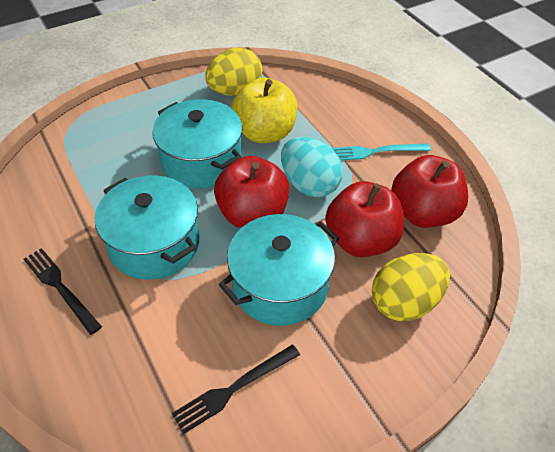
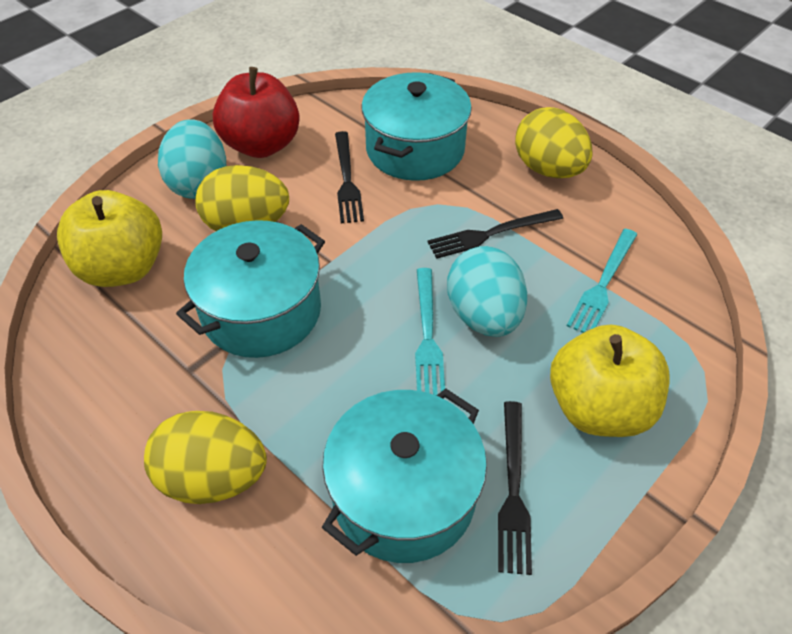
black fork: [23,248,102,335] [172,345,300,434] = 2 -> [335,131,364,223] [427,209,563,259] [498,401,532,575] = 3
red apple: [214,156,289,228] [325,181,404,257] [391,155,468,228] = 3 -> [213,67,300,158] = 1
turquoise egg: [281,137,343,197] = 1 -> [158,119,226,199] [447,246,527,337] = 2
turquoise fork: [332,144,431,160] = 1 -> [415,268,445,395] [566,229,638,333] = 2
yellow apple: [231,78,297,143] = 1 -> [57,190,162,287] [550,325,670,437] = 2
yellow egg: [205,48,262,96] [372,253,450,321] = 2 -> [144,411,267,504] [195,165,289,231] [515,107,593,178] = 3

